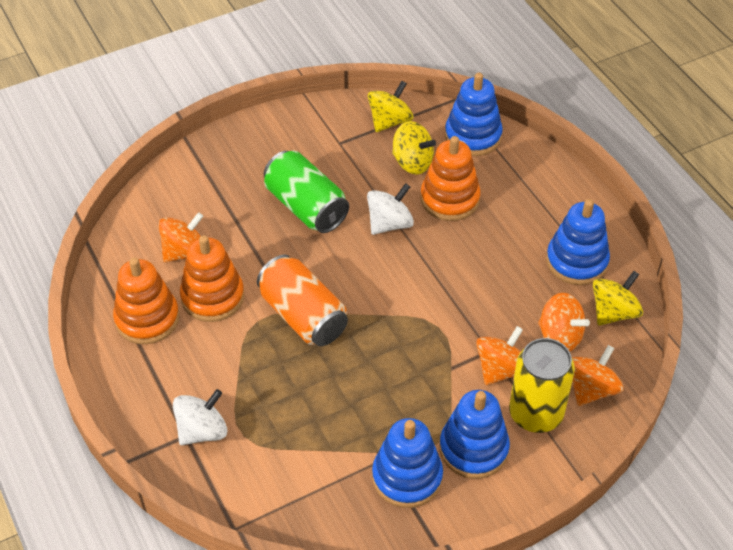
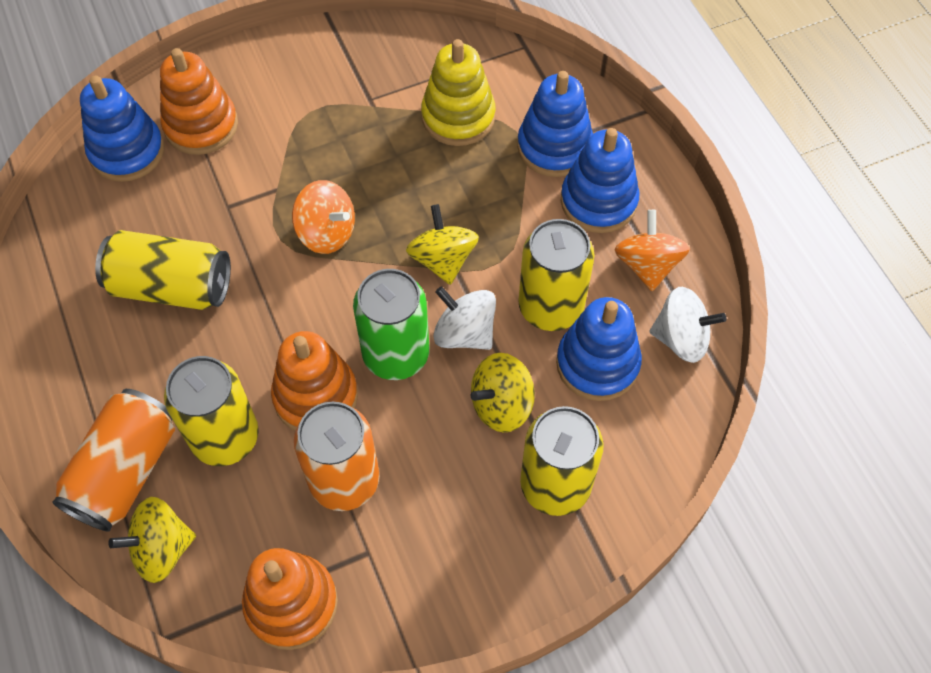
orange can: [257,255,348,346] = 1 -> [52,389,175,531] [294,402,379,511] = 2
orange spinning top: [158,212,203,262] [476,326,523,385] [538,293,590,351] [572,345,623,406] = 4 -> [292,180,355,254] [614,210,690,291] = 2
yellow can: [509,338,575,433] = 1 -> [95,230,231,310] [164,356,259,466] [518,219,594,331] [520,406,604,516] = 4
yellow stacking toy: none = 0 -> [421,39,495,146] = 1

